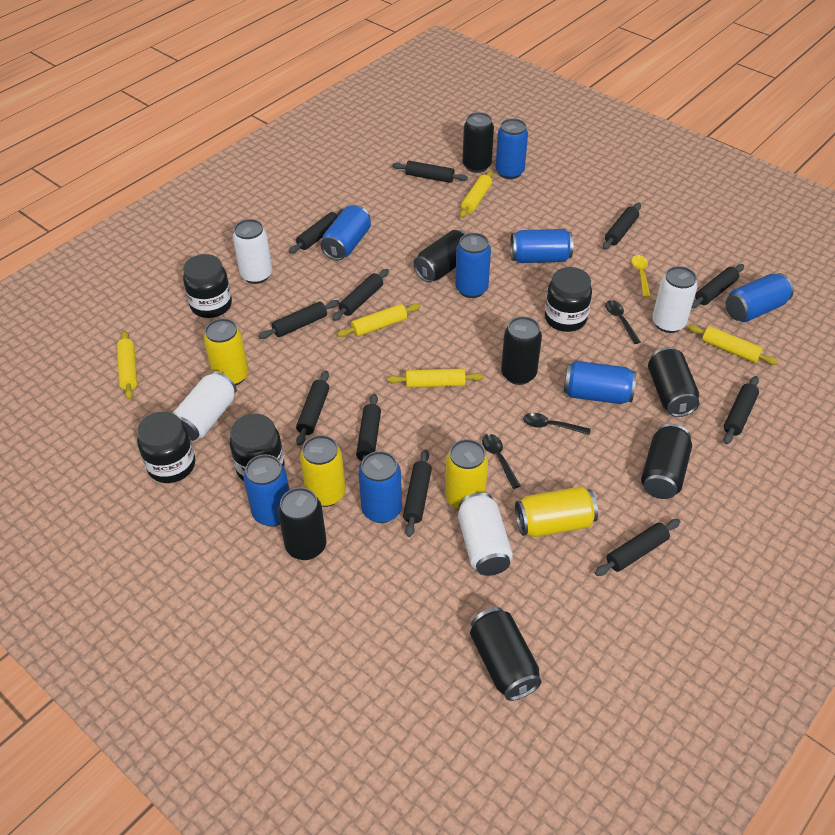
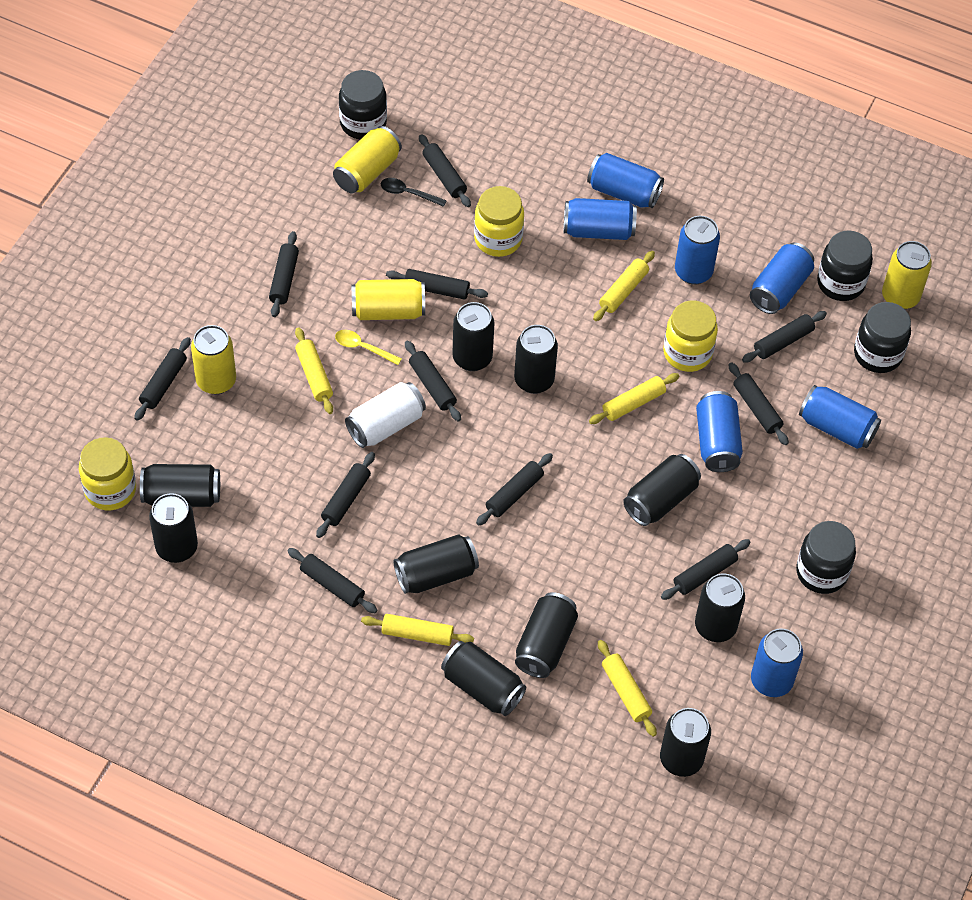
black can: [278,487,326,560] [413,230,467,282] [463,112,494,173] [470,607,542,701] [501,316,542,385] [641,424,692,499] [648,347,700,417] = 7 -> [140,464,220,507] [149,493,198,563] [394,534,479,594] [441,641,526,716] [452,302,495,371] [514,325,558,394] [515,592,578,678] [623,454,701,526] [660,708,711,777] [695,573,745,642] = 10
black spoon: [482,434,521,489] [523,413,591,435] [605,300,641,344] = 3 -> [381,178,447,207] = 1
blue can: [243,454,289,526] [321,205,371,261] [358,451,402,523] [455,233,491,298] [495,118,528,179] [510,229,573,263] [564,361,636,404] [726,273,794,322] = 8 -> [564,198,637,240] [587,153,664,208] [675,216,720,285] [696,391,743,472] [750,243,814,314] [751,628,803,697] [799,385,881,449] = 7
white can: [173,371,237,441] [233,219,272,284] [458,492,513,576] [652,266,697,333] = 4 -> [345,382,426,448] = 1
yellow jar: none = 0 -> [79,437,136,510] [474,186,524,257] [663,300,718,372] = 3

